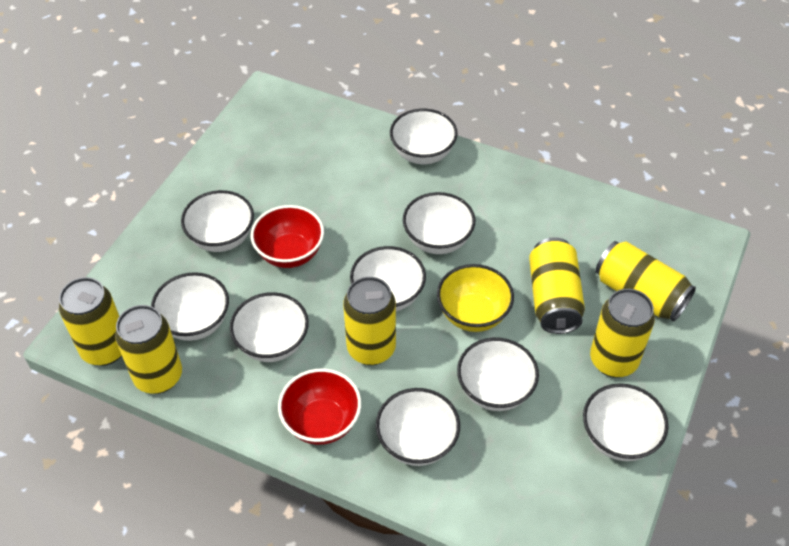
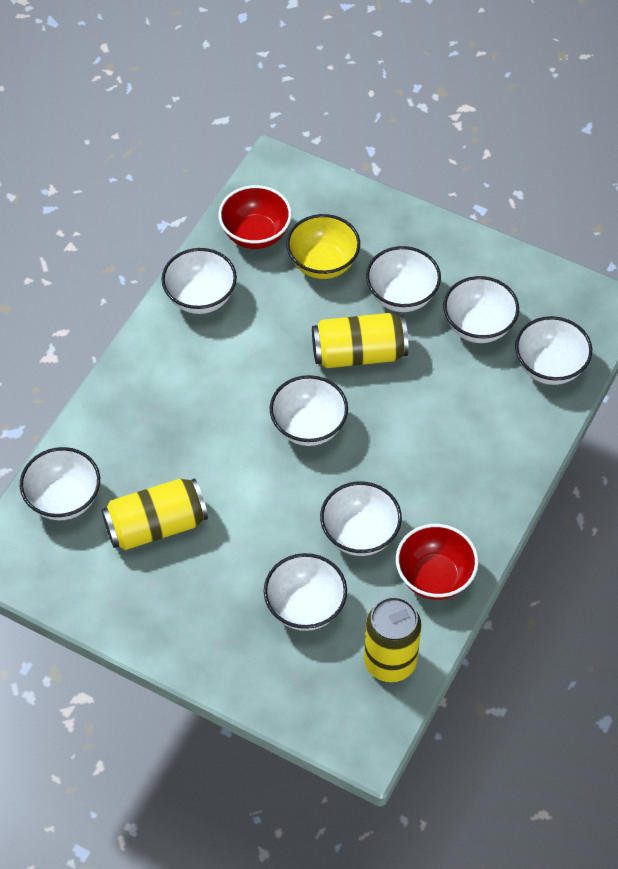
white bowl: [151,272,229,341] [181,190,254,252] [230,292,309,362] [350,246,426,311] [376,388,460,466] [390,109,458,164] [403,192,475,254] [457,338,539,411] [583,383,669,461] = 9 -> [20,447,100,520] [161,248,237,314] [264,553,347,631] [270,375,348,446] [320,482,402,556] [366,246,441,312] [443,276,519,343] [515,316,592,385] = 8
yellow can: [59,277,122,366] [115,305,182,394] [343,277,396,365] [529,237,585,334] [590,289,655,378] [595,241,696,322] = 6 -> [102,478,208,550] [312,313,409,368] [364,597,421,682] = 3

